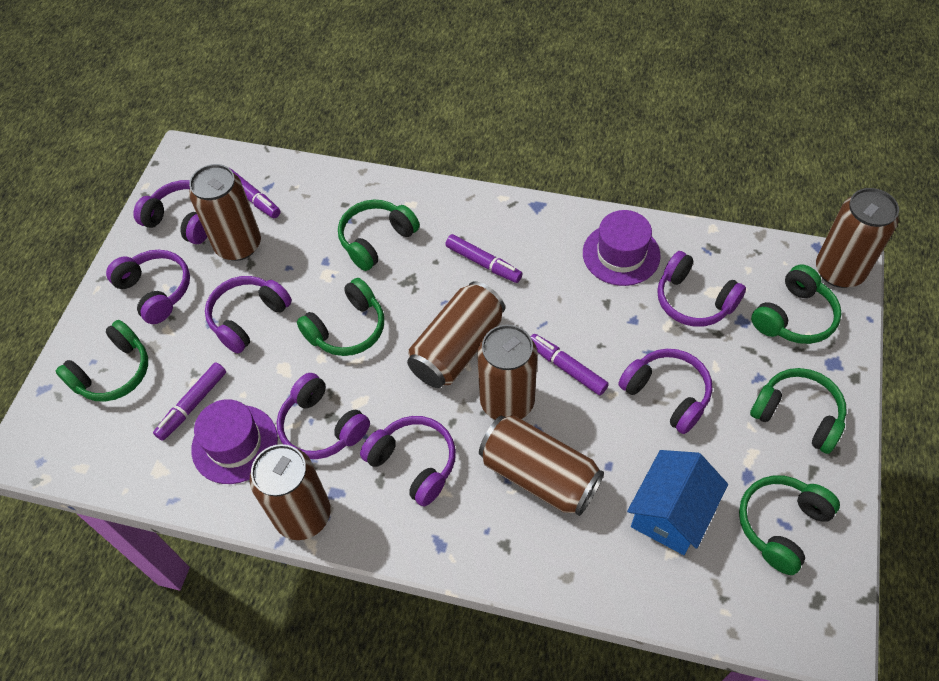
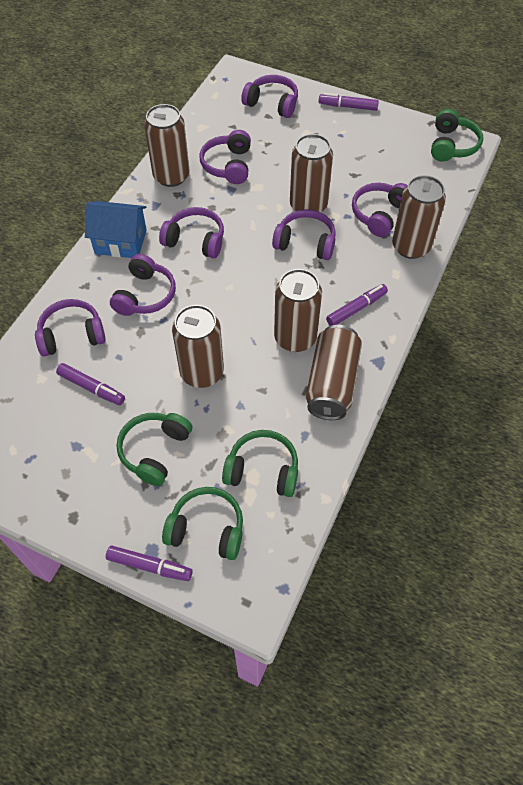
green headphones: [56,320,148,402] [297,278,384,356] [338,200,420,271] [739,475,840,575] [750,368,847,454] [751,265,842,344] = 6 -> [117,413,192,486] [162,487,243,560] [222,430,298,497] [431,109,483,162] = 4
purple hat: [191,399,278,484] [583,210,661,286] = 2 -> none = 0

